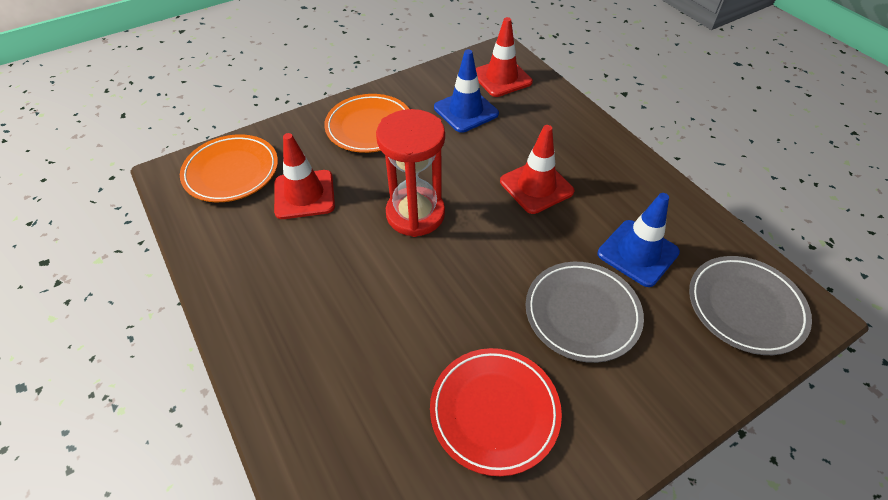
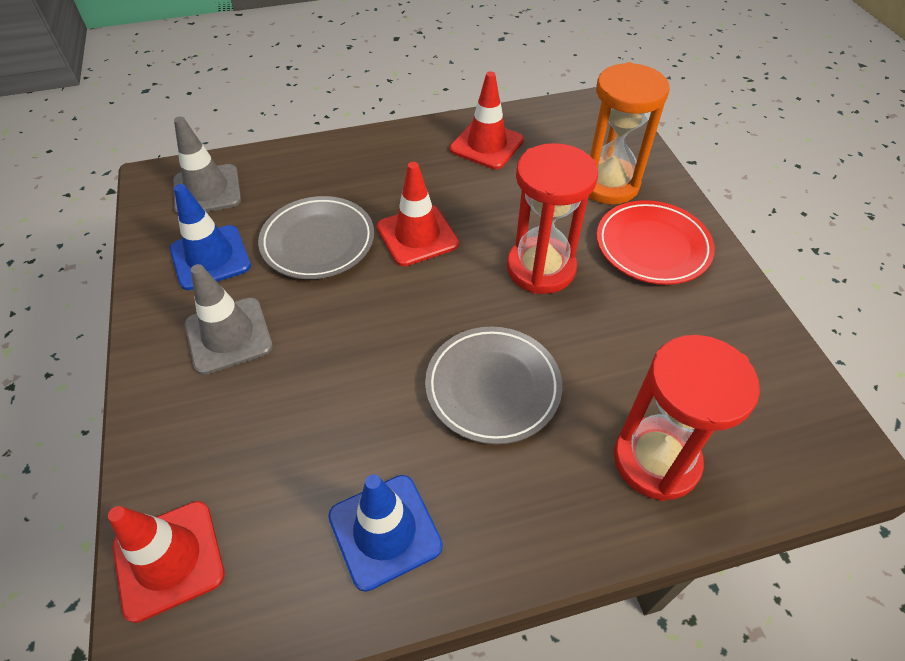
grey traffic cone: none = 0 -> [173,117,241,215] [185,264,273,375] = 2
orange hourglass: none = 0 -> [588,62,670,204] = 1
orange plate: [180,134,278,202] [324,94,409,153] = 2 -> none = 0
red hourglass: [376,109,445,237] = 1 -> [507,143,598,294] [614,335,760,501] = 2

